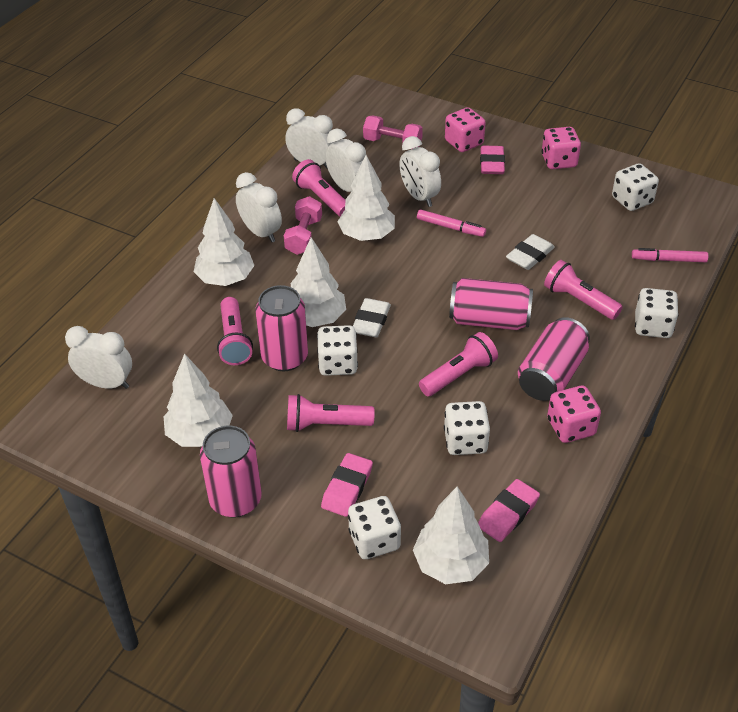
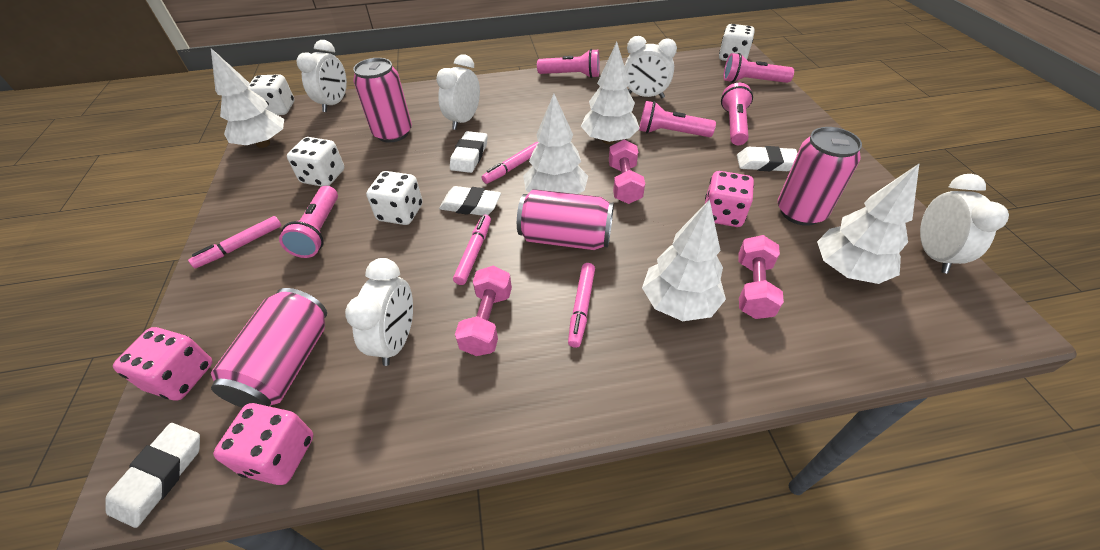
pink dumbbell: [284,196,322,255] [363,116,423,149] = 2 -> [455,266,512,356] [609,140,645,204] [739,235,784,319] = 3
pink eraser: [321,453,373,517] [478,479,540,542] [480,146,505,174] = 3 -> none = 0
pink marker: [417,210,486,237] [632,248,708,262] = 2 -> [188,216,282,268] [453,215,491,285] [482,142,539,184] [568,263,595,348] = 4
white dice: [317,325,358,376] [348,496,401,559] [444,401,490,455] [612,163,659,211] [635,288,679,338] = 5 -> [248,74,294,115] [287,137,344,186] [366,171,423,225] [719,24,755,61] = 4
white eraser: [353,298,391,337] [506,234,555,270] = 2 -> [106,423,200,528] [439,186,501,216] [450,131,488,173] [737,146,798,171] = 4

